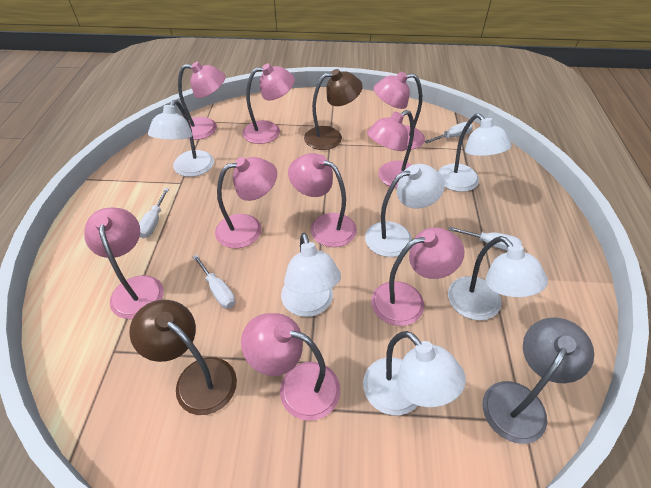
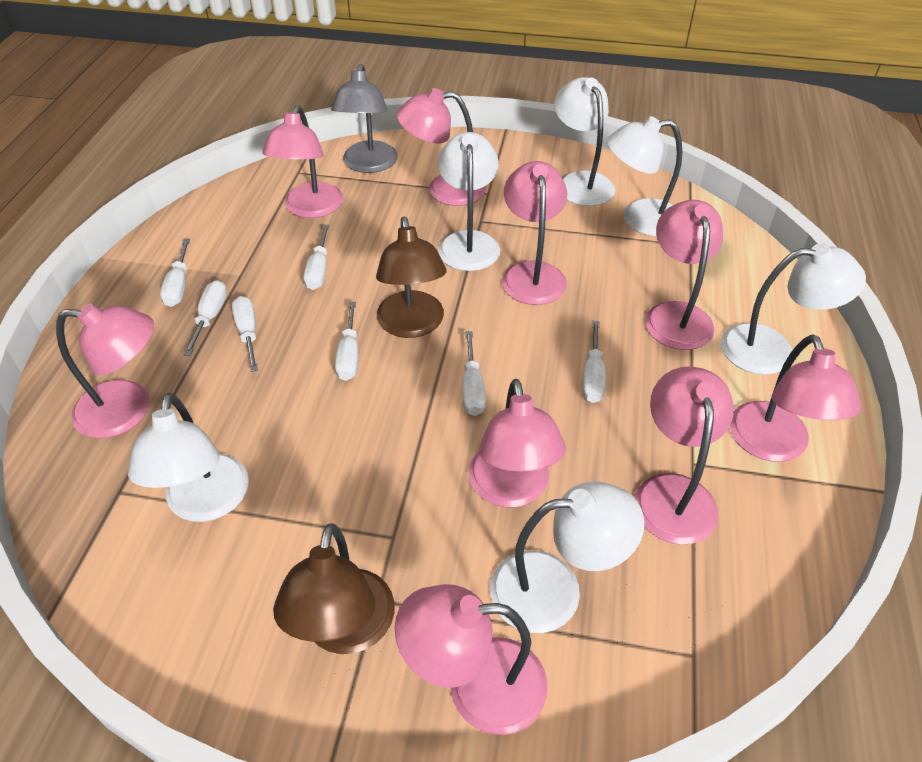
white screwdriver: [139,188,169,239] [193,255,236,309] [425,122,473,143] [448,227,522,251] = 4 -> [160,239,190,307] [183,280,227,356] [232,296,258,372] [303,225,329,290] [335,302,358,381] [462,331,486,416] [583,321,606,403] = 7

